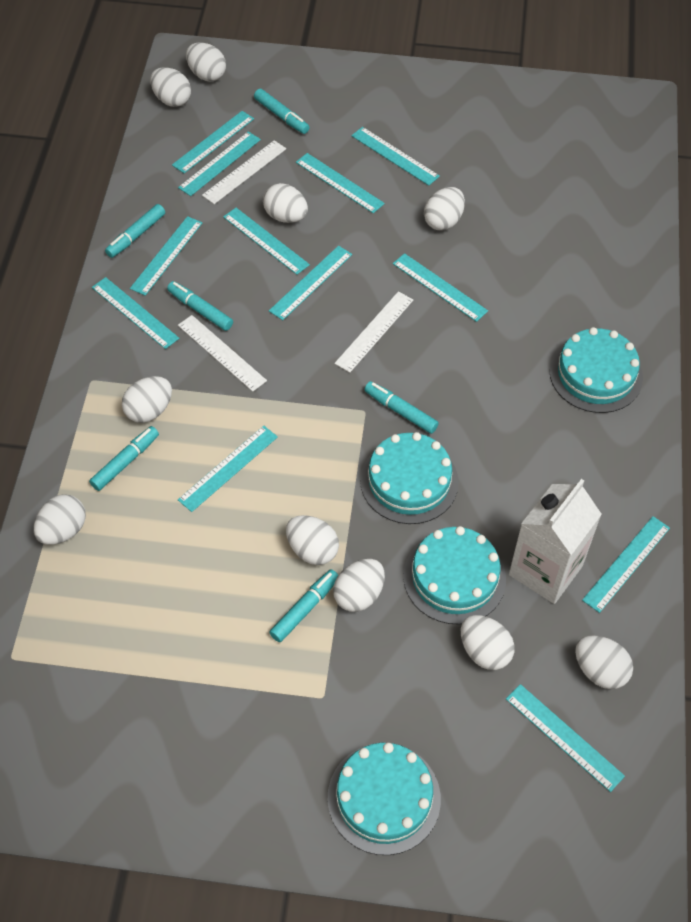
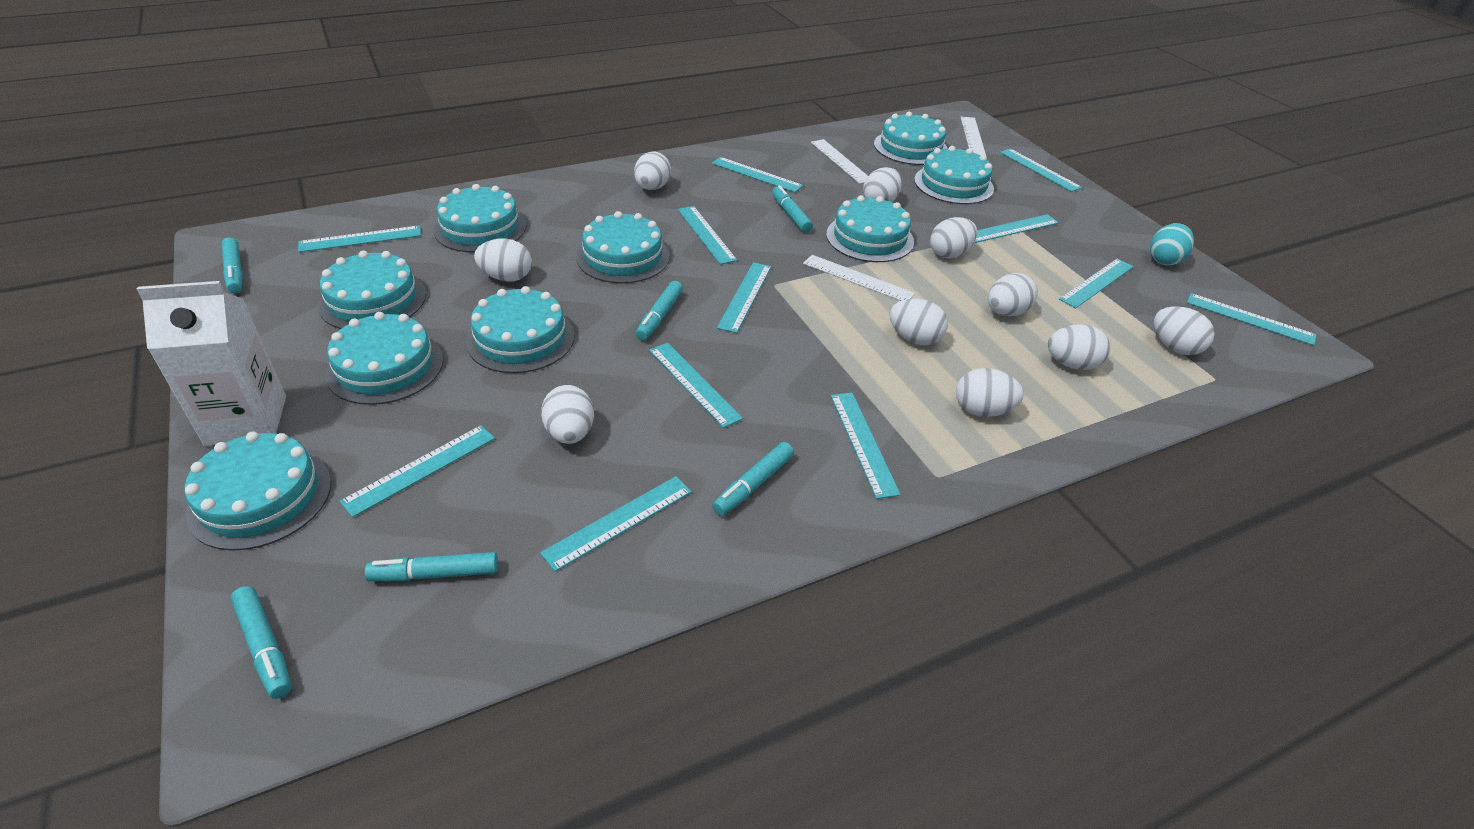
turquoise cake: [328,743,441,855] [360,432,459,524] [403,526,506,625] [549,327,643,413] = 4 -> [184,431,331,551] [318,250,426,329] [325,312,443,405] [433,184,527,253] [466,286,575,373] [576,211,670,283] [826,195,914,262] [874,112,948,165] [914,146,994,204] = 9
turquoise egg: none = 0 -> [1150,223,1194,265] = 1

